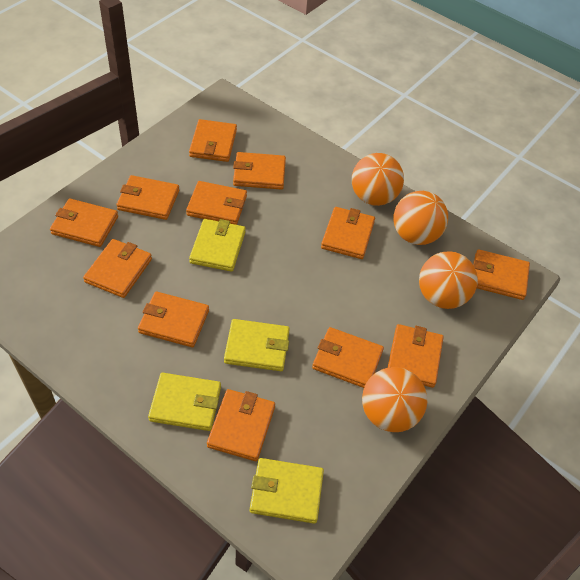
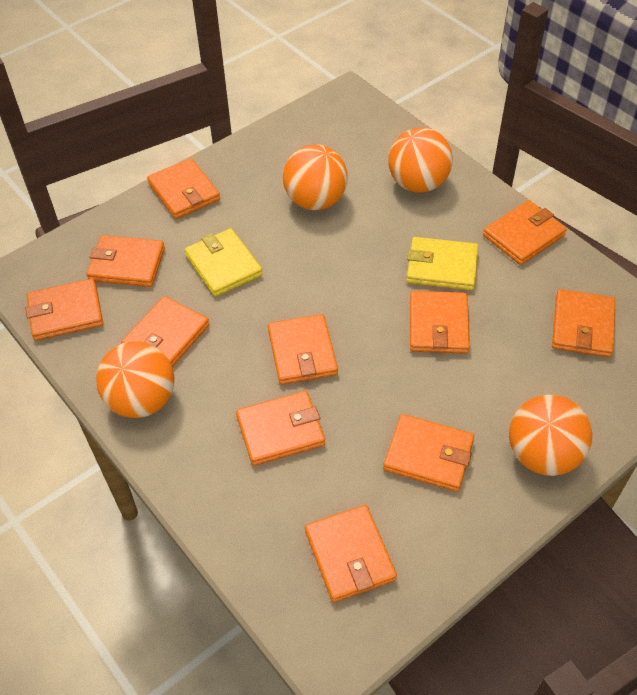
orange wallet: [50,198,118,247] [83,239,152,298] [117,175,179,220] [138,292,209,347] [186,181,247,225] [189,119,237,162] [207,389,275,461] [233,152,286,190] [312,327,384,388] [321,207,375,259] [388,324,444,388] [473,249,530,300] = 12 -> [26,278,103,341] [86,235,165,287] [121,296,209,367] [147,158,220,219] [236,391,325,466] [268,314,338,385] [305,505,397,603] [383,414,474,492] [410,291,470,354] [483,200,567,265] [552,289,615,357] = 11
yellow wallet: [148,373,221,431] [189,219,246,272] [224,319,290,371] [250,458,324,524] = 4 -> [185,228,263,297] [406,237,478,290] = 2

